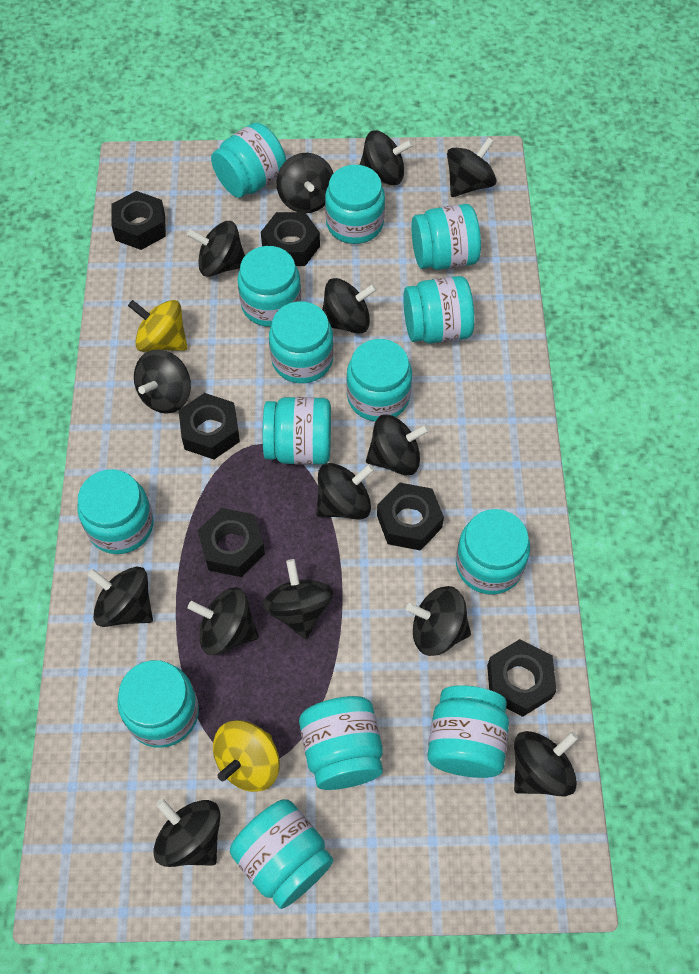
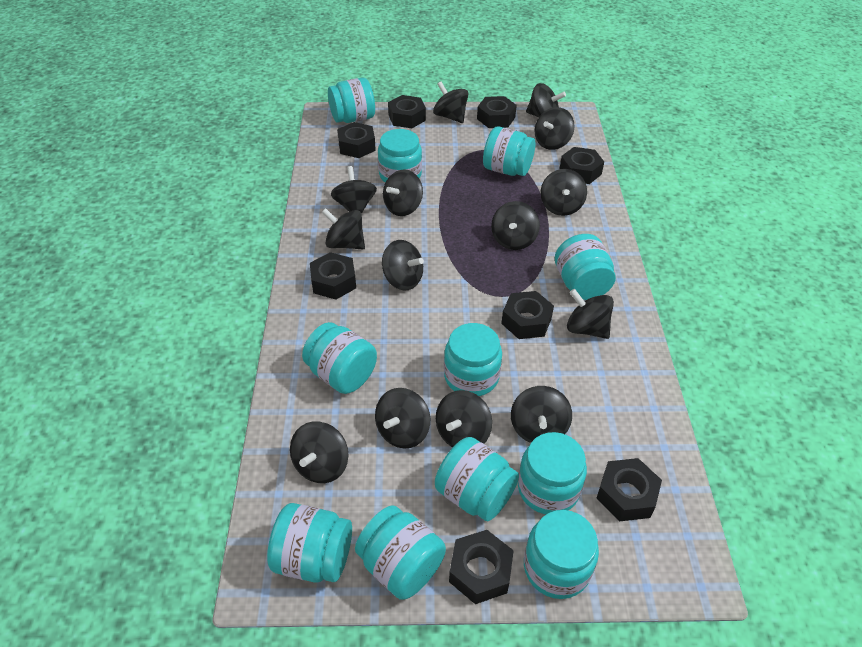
black nut: [111,191,166,250] [178,393,240,459] [197,508,265,577] [261,212,320,266] [377,482,444,551] [487,639,556,717] = 6 -> [310,252,356,300] [337,122,376,158] [388,95,426,128] [449,530,514,604] [477,96,517,128] [501,291,554,339] [559,147,604,184] [596,458,662,522] = 8
turquoise jar: [77,469,154,554] [117,660,199,748] [211,123,286,198] [230,799,333,909] [238,246,301,327] [263,397,331,465] [269,301,334,383] [299,696,383,790] [325,165,385,244] [346,339,412,421] [403,276,474,344] [411,204,481,270] [427,685,509,778] [456,509,530,595] = 14 -> [267,503,352,582] [302,322,377,394] [328,78,375,123] [355,505,446,600] [378,129,422,183] [435,437,519,521] [444,323,502,396] [483,126,536,176] [518,432,587,514] [524,510,599,599] [555,234,616,300] = 11
yellow spinning top: [128,300,188,352] [213,720,280,792] = 2 -> none = 0

